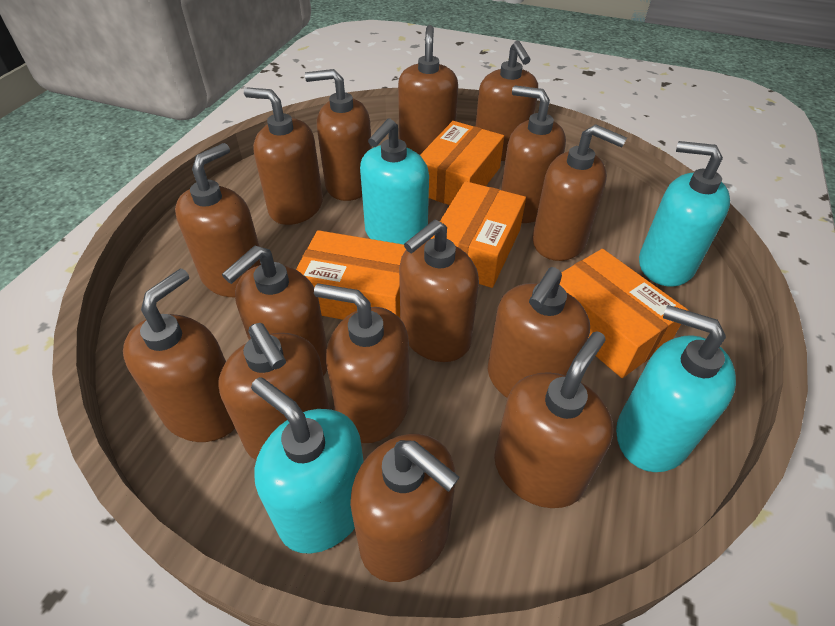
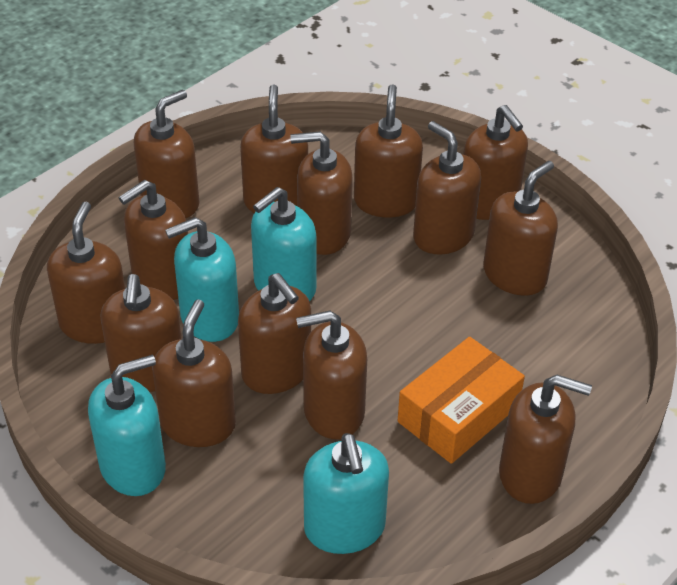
brown soap dispenser: [123,269,235,442] [175,143,261,298] [218,323,330,460] [222,245,327,376] [244,87,323,225] [305,69,372,201] [314,283,409,443] [350,434,460,582] [398,25,458,154] [399,219,479,362] [476,41,538,161] [488,267,590,398] [494,331,613,508] [501,86,566,223] [532,124,627,261] = 15 -> [47,202,125,344] [101,274,181,392] [119,180,188,300] [134,90,199,218] [152,299,236,447] [238,273,311,394] [240,85,308,213] [290,131,353,255] [296,311,367,439] [354,84,423,218] [413,121,481,255] [463,105,528,220] [483,161,558,296] [499,375,592,504] = 14
orange box: [296,230,406,320] [420,121,504,205] [431,181,526,288] [560,249,689,378] = 4 -> [398,337,525,464] = 1

